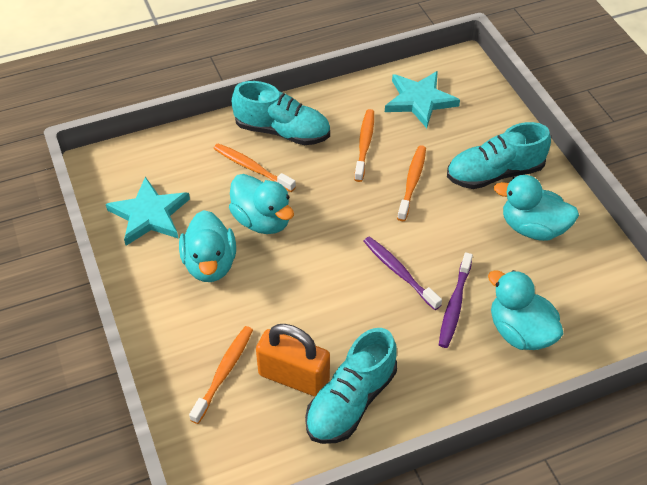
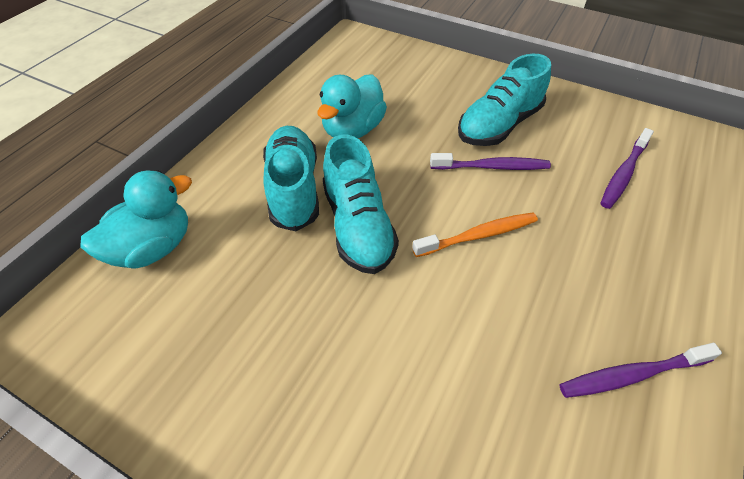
orange padlock: [256,324,330,397] = 1 -> none = 0
orange toothbrush: [189,326,253,424] [213,144,296,192] [354,109,374,182] [397,145,426,221] = 4 -> [412,212,538,257] = 1
purple toothbrush: [363,236,442,310] [439,252,473,348] = 2 -> [430,153,551,170] [560,343,722,398] [601,128,654,209] = 3
turquoise duck: [179,210,236,282] [229,174,294,234] [488,270,564,350] [494,175,579,241] = 4 -> [80,170,192,269] [317,74,387,138] = 2
turquoise star: [106,177,190,246] [385,71,460,128] = 2 -> none = 0

